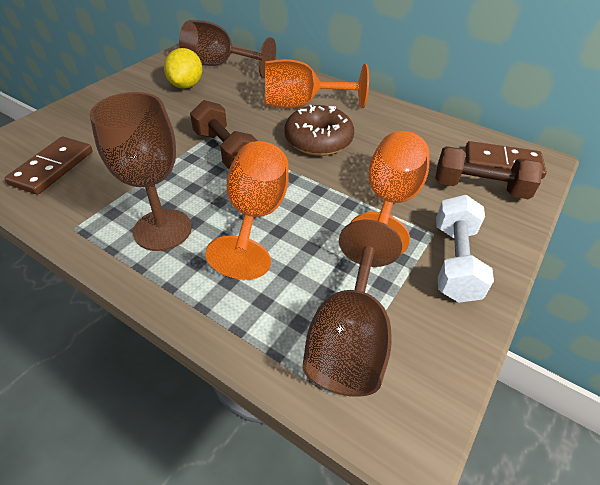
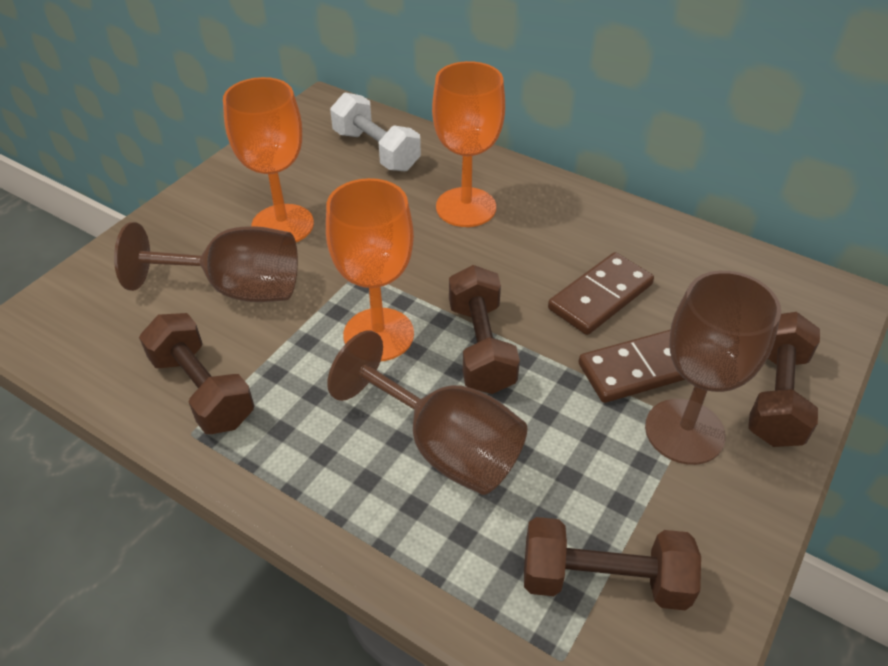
brown donut: [284,105,354,156] = 1 -> none = 0
brown dumbbell: [190,100,258,169] [435,146,543,199] = 2 -> [139,313,254,434] [449,265,520,394] [524,517,701,610] [748,312,820,447] = 4
yellow lemon: [164,48,202,89] = 1 -> none = 0

